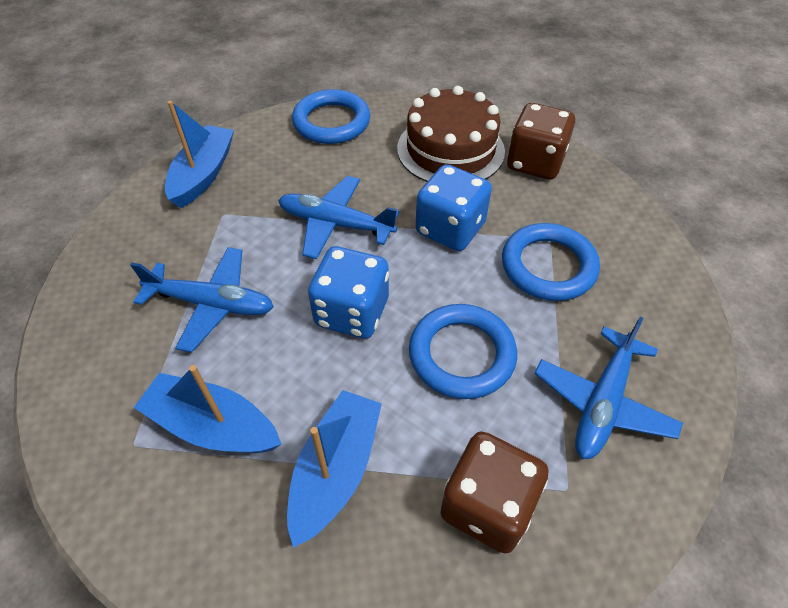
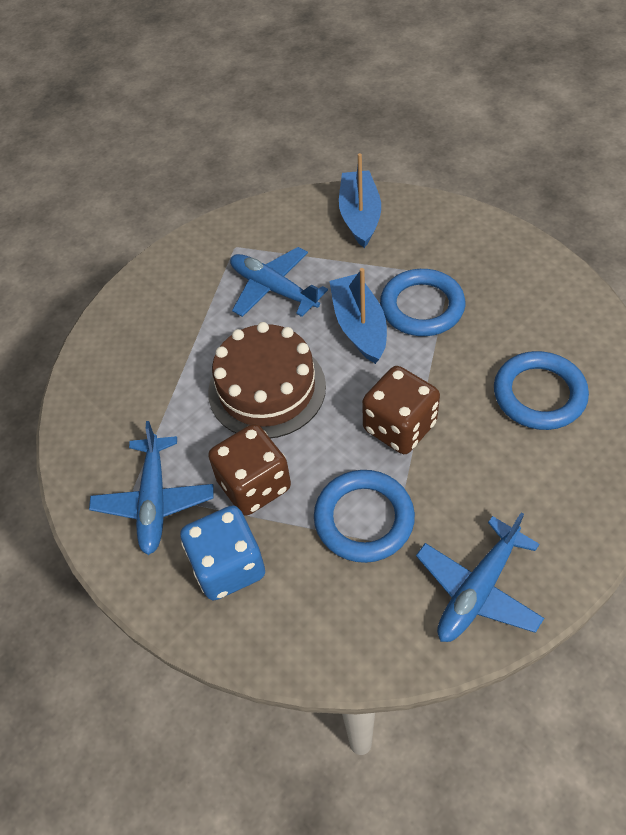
blue boat: [134,365,281,453] [165,101,234,208] [287,390,382,548] = 3 -> [329,268,387,364] [339,153,381,248] = 2
blue dice: [308,246,389,338] [416,164,492,251] = 2 -> [180,505,265,600] = 1

